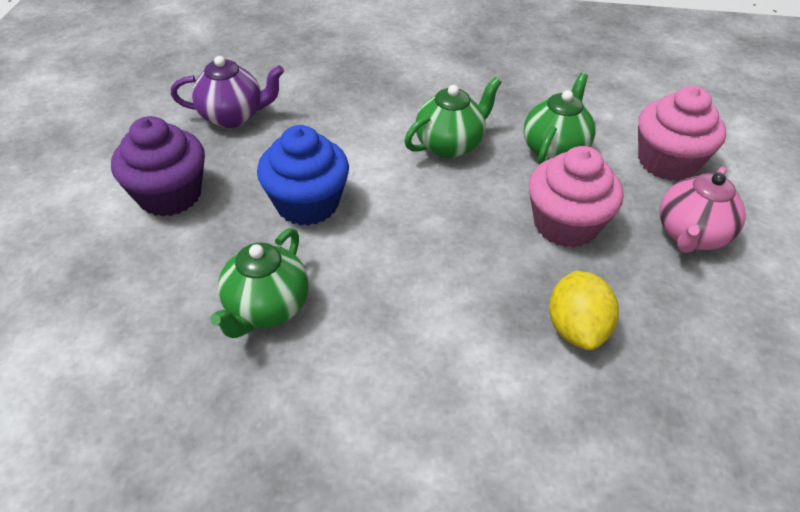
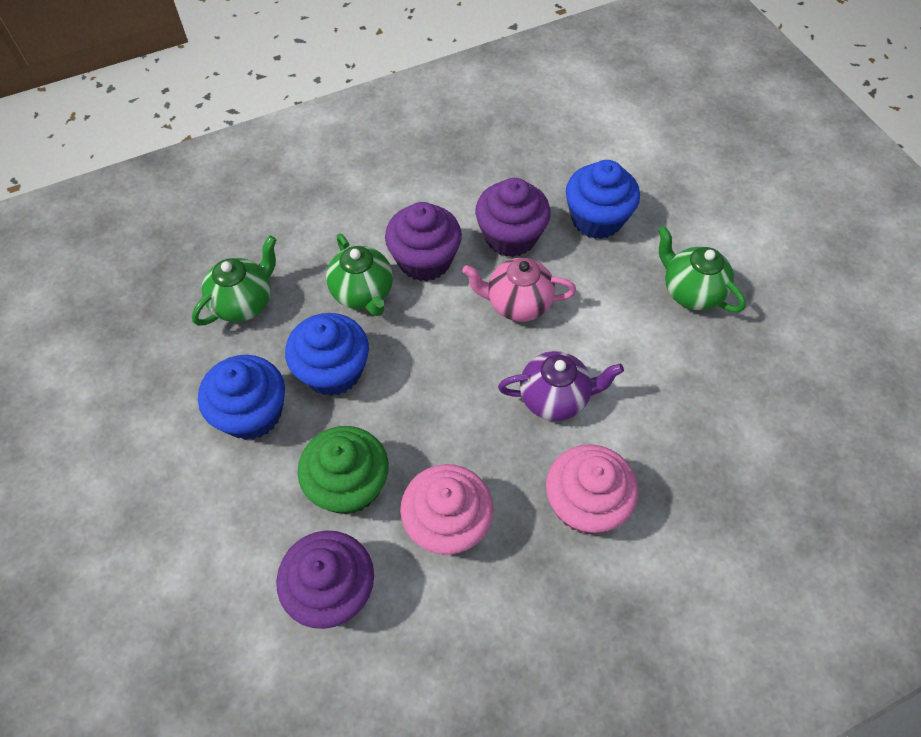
blue cupcake: [257,125,349,226] = 1 -> [198,355,285,440] [285,313,369,396] [566,160,640,239] = 3
green cupcake: none = 0 -> [298,426,389,515] = 1
purple cupcake: [111,116,205,217] = 1 -> [276,531,374,629] [385,202,462,281] [475,178,551,257] = 3
yellow lemon: [549,271,619,350] = 1 -> none = 0

